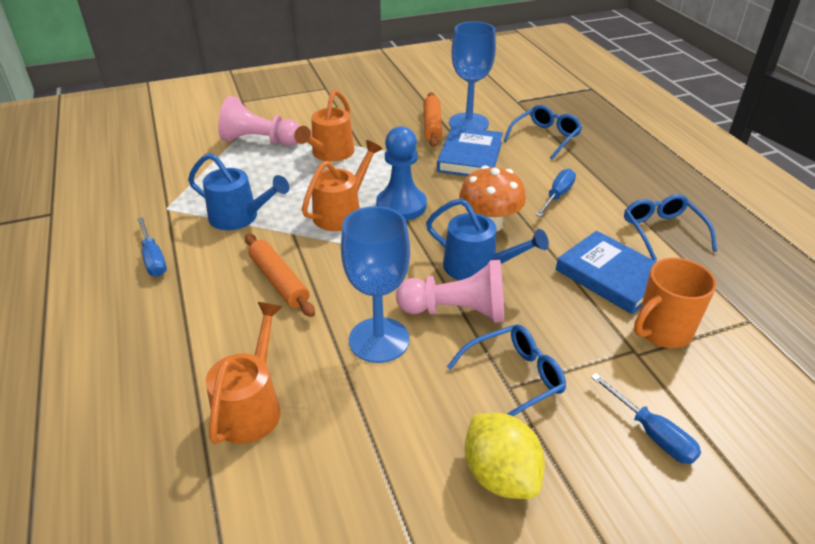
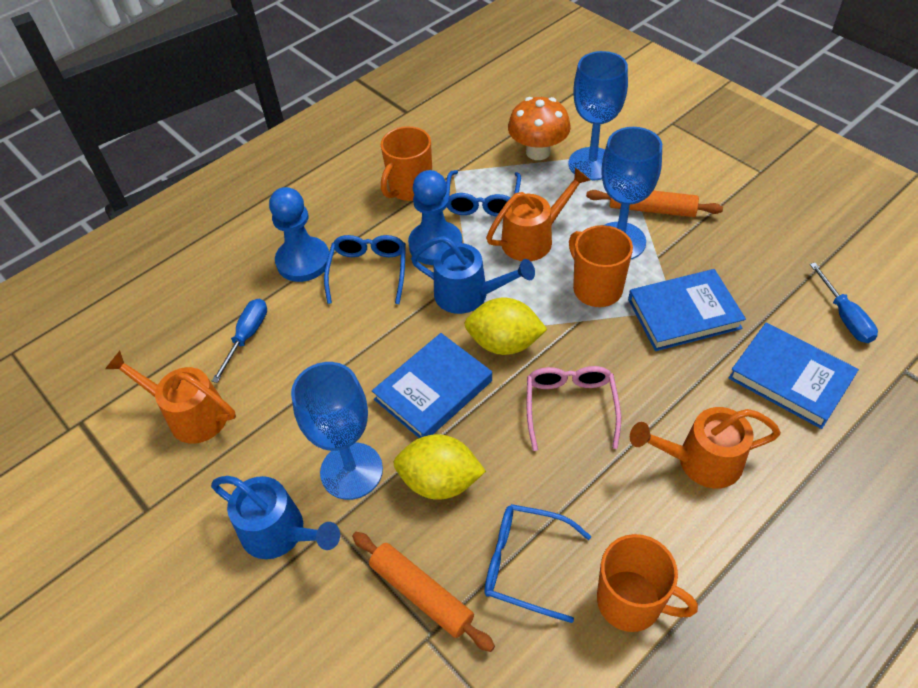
blue book: [437,126,503,176] [556,231,656,314] = 2 -> [372,333,492,438] [628,269,746,351] [729,323,859,429] = 3
blue goblet: [341,206,410,363] [449,21,496,130] = 2 -> [291,362,383,500] [568,51,628,180] [602,127,662,259] = 3
blue pawn: [376,126,427,220] = 1 -> [269,187,329,282] [408,170,463,265] = 2
blue screwdriver: [138,217,167,277] [535,169,576,217] [591,373,701,464] = 3 -> [212,298,267,383] [810,263,878,343] = 2
orange mug: [634,258,717,348] = 1 -> [381,126,432,201] [569,225,633,307] [597,534,698,632] = 3
pink glasses: none = 0 -> [527,366,621,451] = 1
pink pawn: [218,96,300,146] [396,260,504,323] = 2 -> none = 0
yellow lemon: [465,413,545,499] = 1 -> [393,434,486,500] [464,298,547,355] = 2

